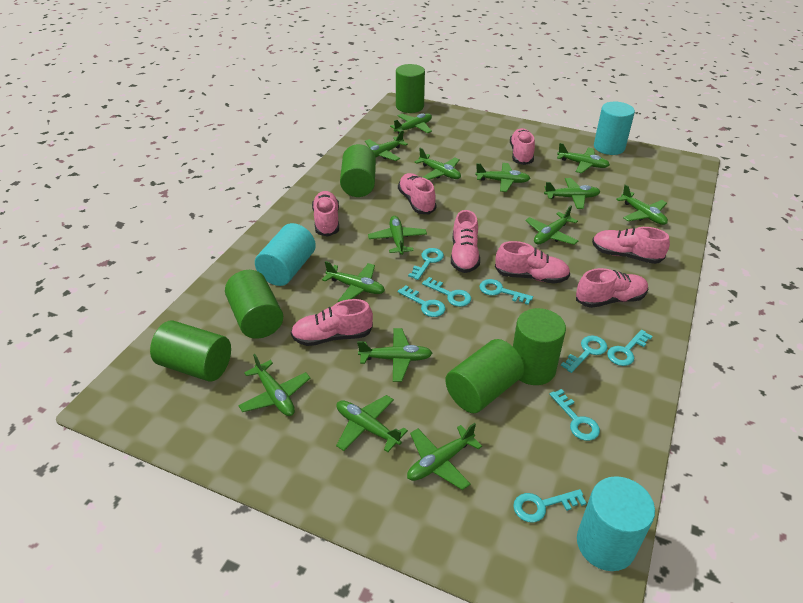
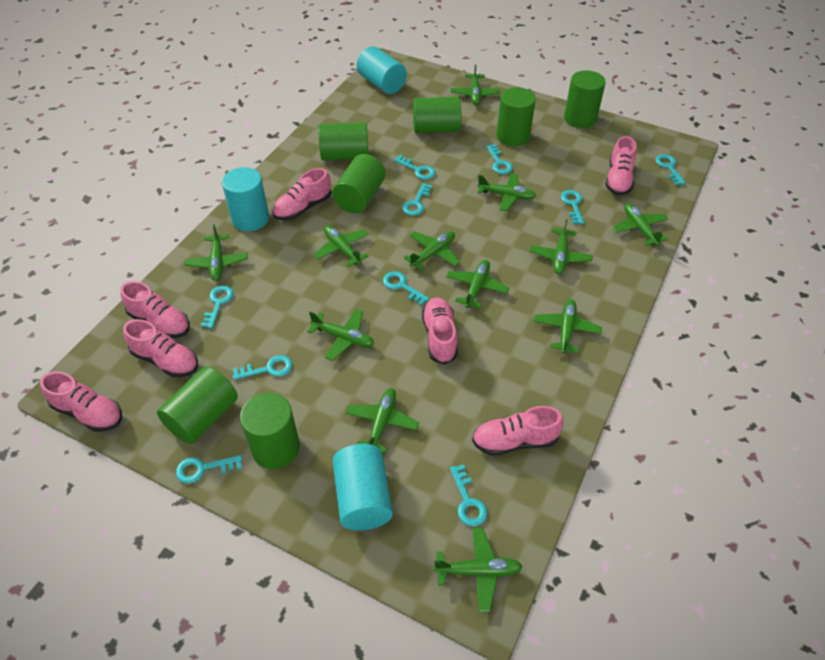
green cylinder: [150,320,231,382] [225,270,283,339] [340,144,376,197] [396,64,425,113] [445,339,524,413] [513,308,566,385] = 6 -> [157,366,238,444] [240,393,300,469] [318,123,369,160] [332,154,386,213] [413,97,461,133] [497,87,536,146] [564,70,606,128] = 7
green plane: [238,354,310,416] [322,261,385,302] [336,395,408,452] [357,328,432,382] [365,130,408,161] [368,216,427,255] [390,113,432,134] [407,423,482,490] [414,148,461,180] [475,163,531,192] [525,205,578,245] [544,178,600,209] [557,143,610,173] [616,184,668,225] = 14 -> [185,224,248,281] [307,309,374,361] [313,225,369,267] [346,388,419,453] [403,231,460,271] [434,527,523,612] [446,260,510,308] [451,64,501,105] [477,173,536,211] [530,219,593,274] [534,299,602,354] [613,203,668,246] = 12
pink shoe: [291,299,373,346] [312,191,339,237] [398,173,437,214] [451,210,480,273] [495,241,570,284] [510,128,535,165] [576,268,648,308] [592,227,670,264] = 8 -> [40,371,122,432] [120,281,190,339] [123,319,198,377] [272,168,332,221] [422,297,458,365] [472,406,563,456] [605,136,637,195] = 7
turquoise key: [398,285,446,317] [408,248,444,280] [422,277,471,307] [479,279,533,305] [513,489,586,523] [550,389,600,441] [561,336,607,373] [607,330,652,366] = 8 -> [176,455,242,483] [201,285,234,328] [233,355,292,380] [383,271,429,306] [394,155,435,180] [403,183,432,216] [450,464,487,526] [486,144,513,174] [561,190,584,224] [655,154,686,185] = 10

